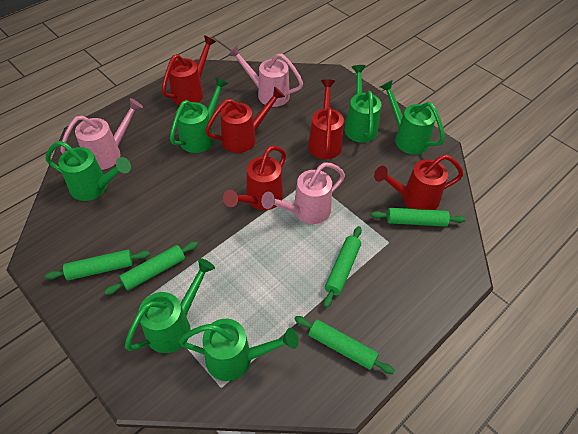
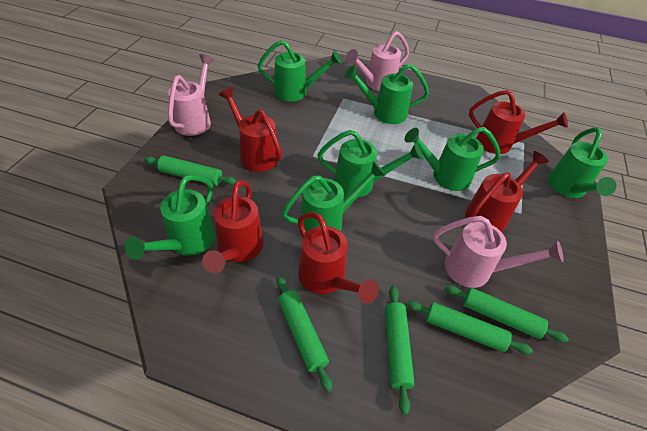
green watering can: [46,141,131,201] [125,258,215,353] [170,77,228,153] [179,319,299,381] [345,65,382,143] [380,80,445,154] = 6 -> [125,174,215,260] [258,40,342,102] [281,161,386,233] [317,130,423,198] [344,64,429,124] [405,127,501,191] [548,127,617,198] = 7

